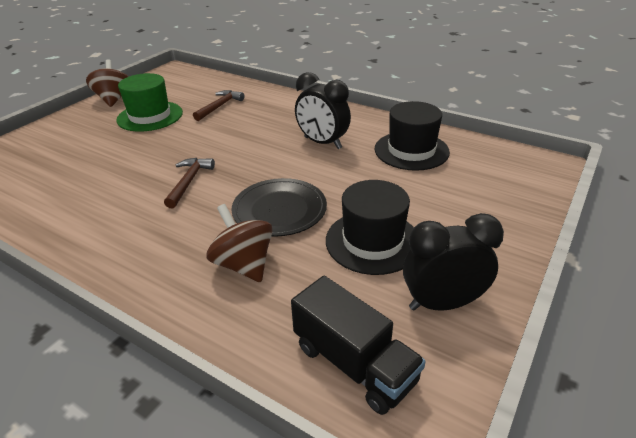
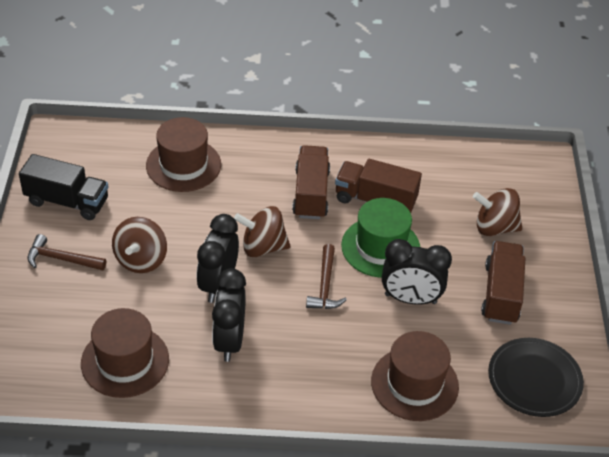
black clock: [295,72,351,149] [403,213,504,311] = 2 -> [196,214,239,303] [212,268,246,362] [382,239,452,305] = 3
black hat: [326,180,414,275] [375,101,450,171] = 2 -> none = 0
brown hat: none = 0 -> [81,308,169,398] [146,117,221,192] [371,331,459,421] = 3
brown spinning top: [86,59,129,107] [207,204,273,282] = 2 -> [112,217,167,273] [234,206,290,257] [473,188,522,236] = 3
brown truck: none = 0 -> [292,145,330,219] [335,159,422,213] [481,241,526,325] = 3

